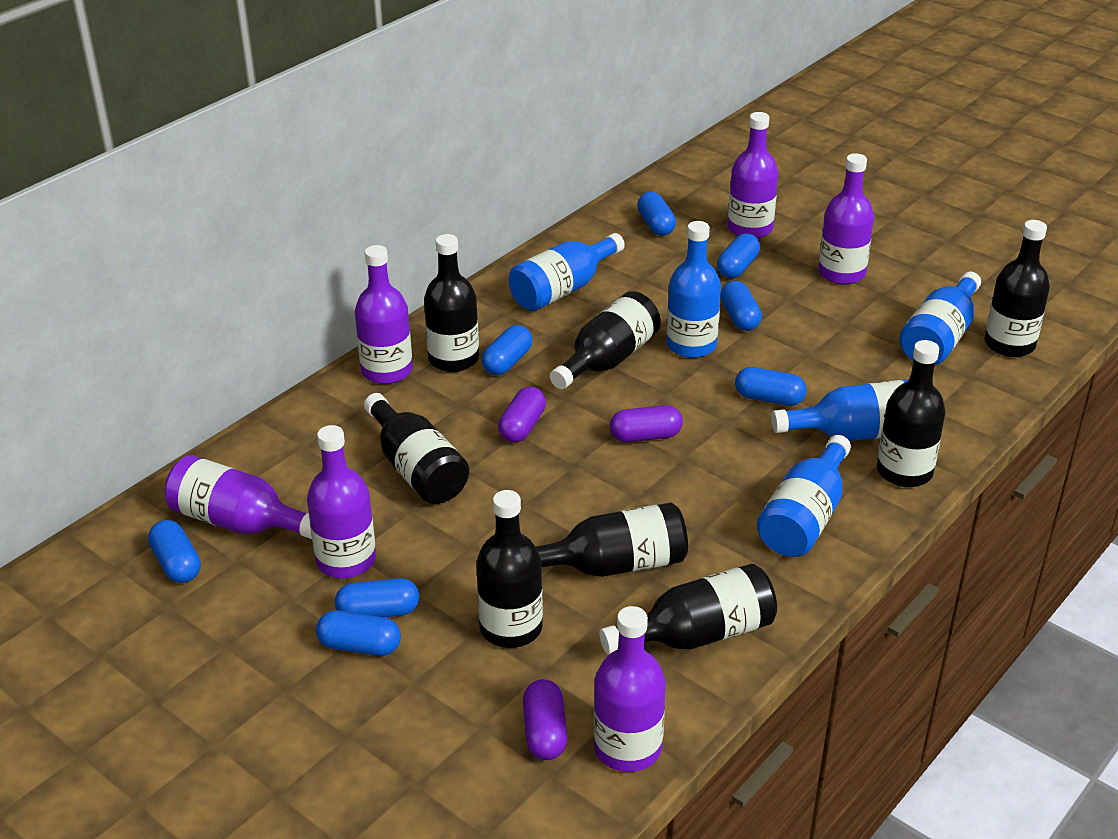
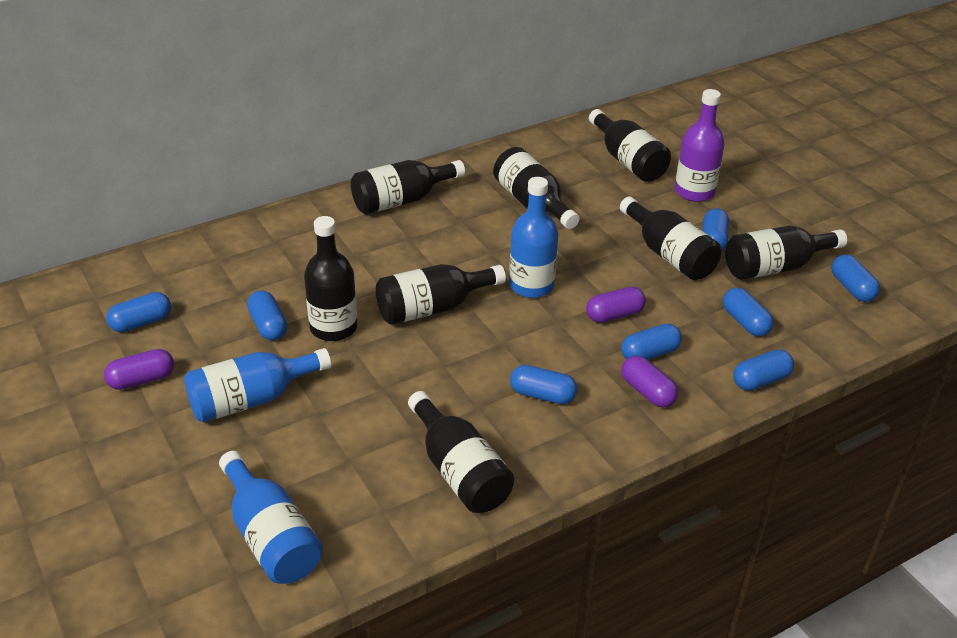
blue bottle: [509,233,625,311] [666,221,721,358] [757,435,851,557] [771,379,909,441] [899,272,981,365] = 5 -> [184,348,331,423] [219,451,323,584] [509,177,558,298] = 3
purple bottle: [165,455,312,539] [307,425,376,578] [355,245,413,384] [593,606,666,772] [728,112,778,239] [818,153,874,285] = 6 -> [675,89,725,202] = 1

